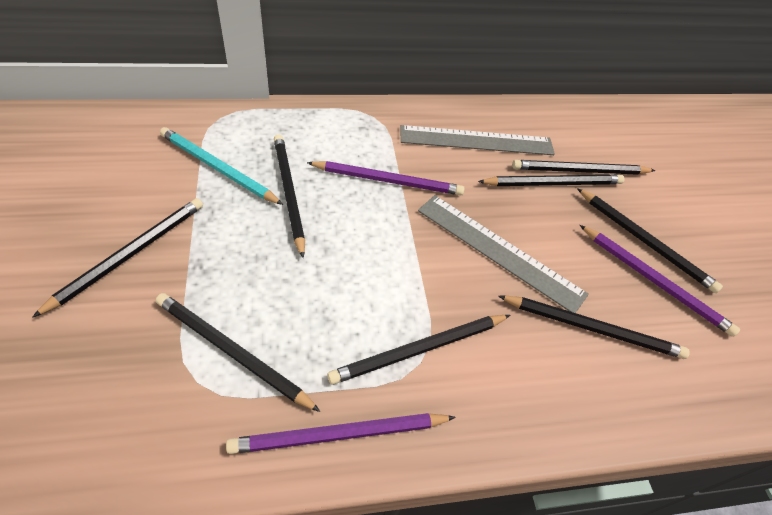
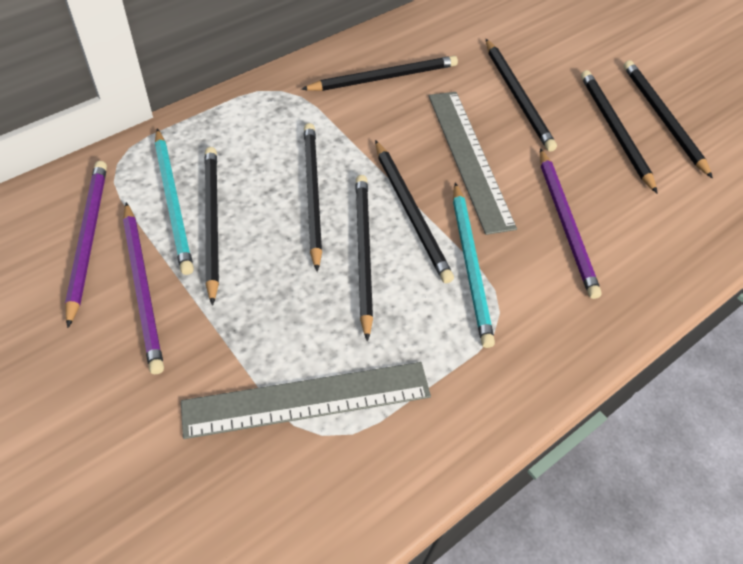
turquoise pencil: [160,127,283,205] = 1 -> [155,128,194,275] [453,182,495,348] = 2

